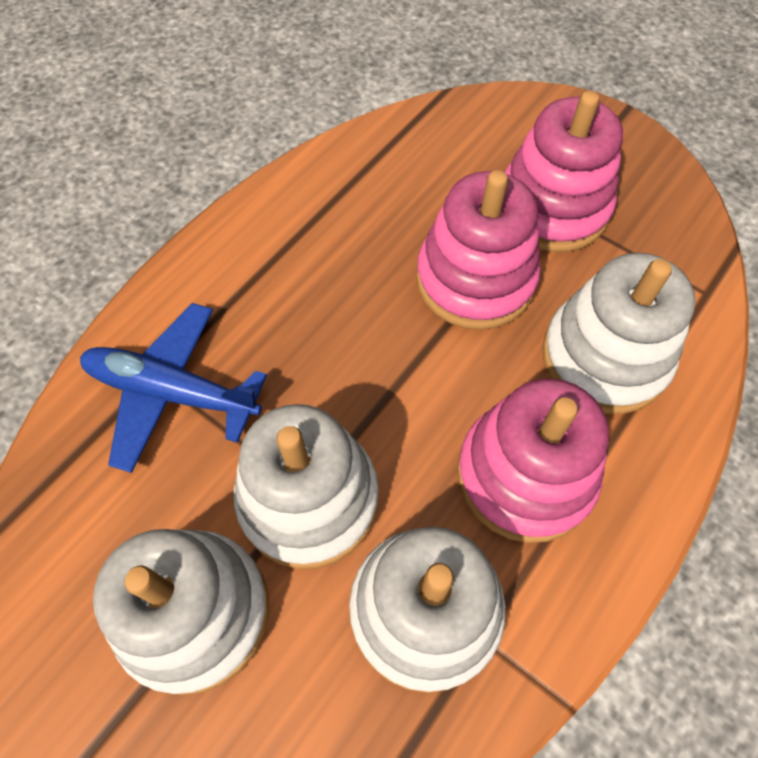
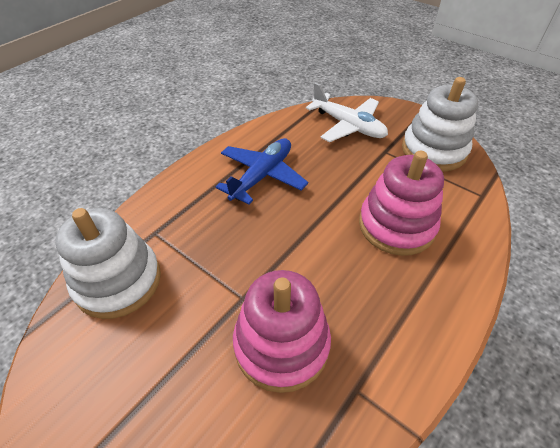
pink stacking toy: [416,170,541,330] [457,378,609,543] [504,91,623,252] = 3 -> [233,270,331,393] [359,151,444,256] = 2
white plane: none = 0 -> [306,83,388,142] = 1
white stacking toy: [93,529,269,695] [233,404,379,569] [349,527,506,693] [542,253,696,414] = 4 -> [56,208,161,319] [402,77,478,172] = 2

